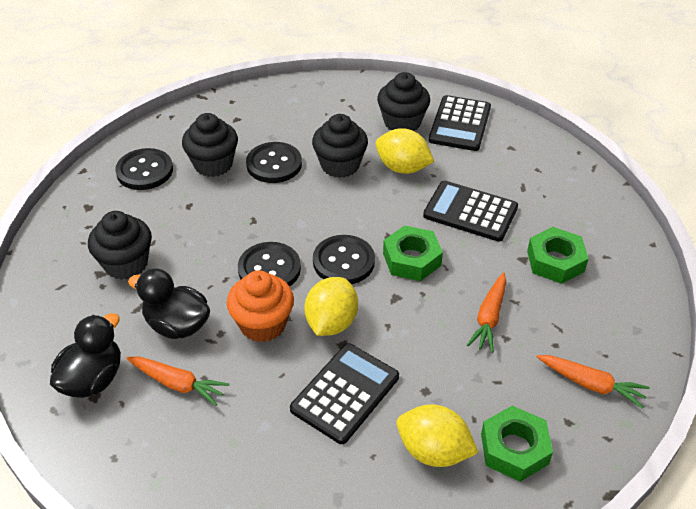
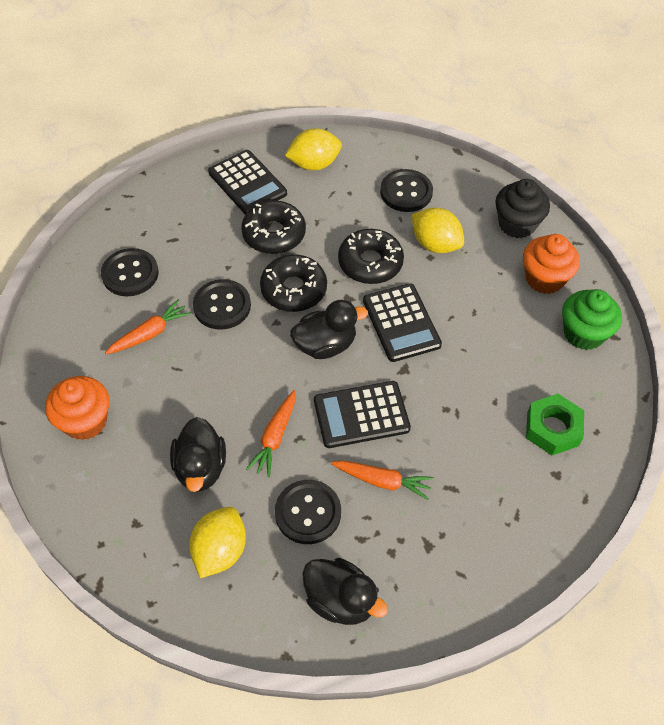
black cupcake: [88,211,152,280] [182,113,238,177] [312,114,368,178] [377,72,430,131] = 4 -> [495,179,550,238] = 1
black donut: none = 0 -> [241,201,306,254] [260,254,327,312] [338,229,404,284] = 3
black duck: [50,313,121,398] [128,269,210,339] = 2 -> [170,417,226,492] [290,300,368,359] [302,558,388,625] = 3
green cupcake: none = 0 -> [562,289,622,350] = 1
green nut: [383,225,443,281] [481,406,553,482] [527,227,589,284] = 3 -> [526,394,584,455] = 1
orange cupcake: [227,270,294,342] = 1 -> [45,376,110,440] [523,234,580,294] = 2

